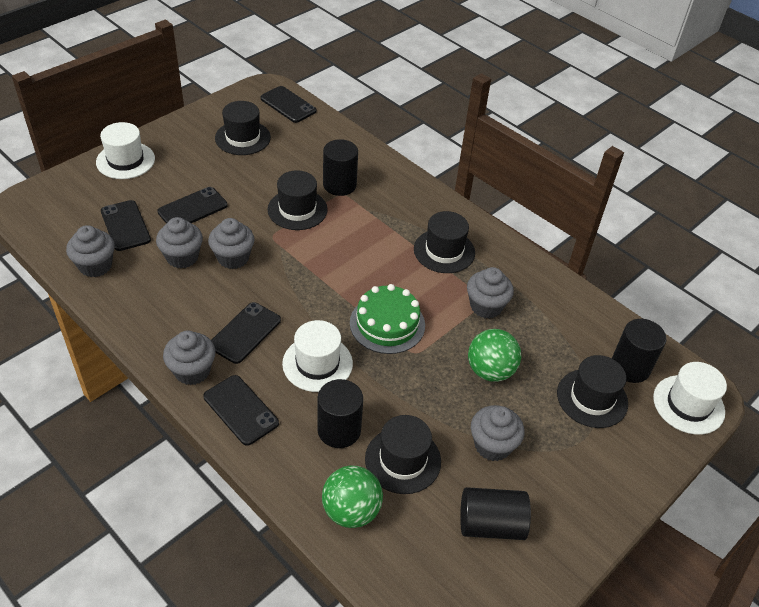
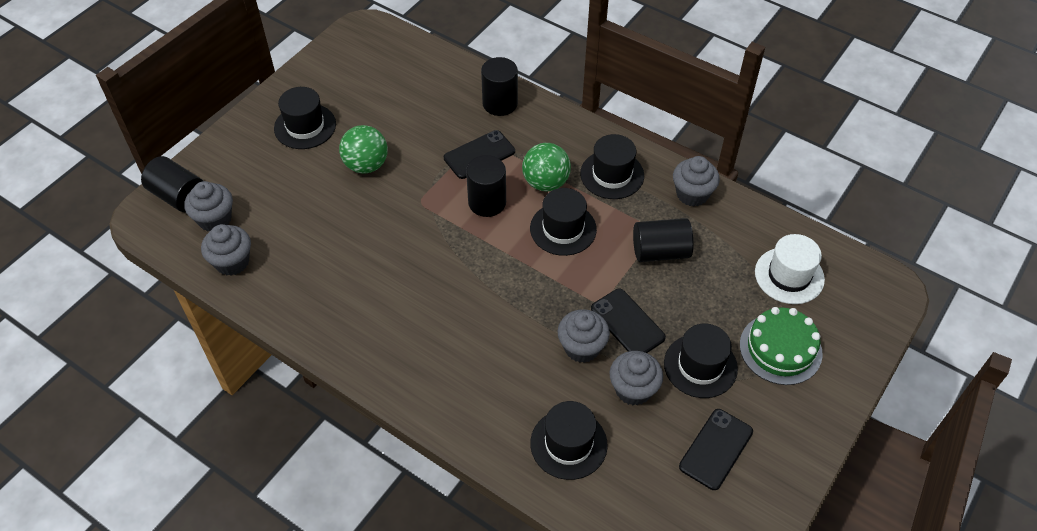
black phone: [101,200,151,251] [157,187,228,224] [204,375,279,446] [211,302,281,364] [260,86,316,123] = 5 -> [444,130,515,179] [591,289,666,353] [679,409,753,490] = 3
grey cupcake: [66,225,115,277] [156,217,203,269] [163,331,216,385] [208,218,255,269] [467,267,514,319] [471,405,524,461] = 6 -> [184,181,233,231] [201,224,251,276] [558,309,610,363] [609,351,663,406] [673,156,720,207] = 5
white hat: [96,122,155,179] [282,320,353,392] [653,362,727,435] = 3 -> [755,234,825,304] = 1

